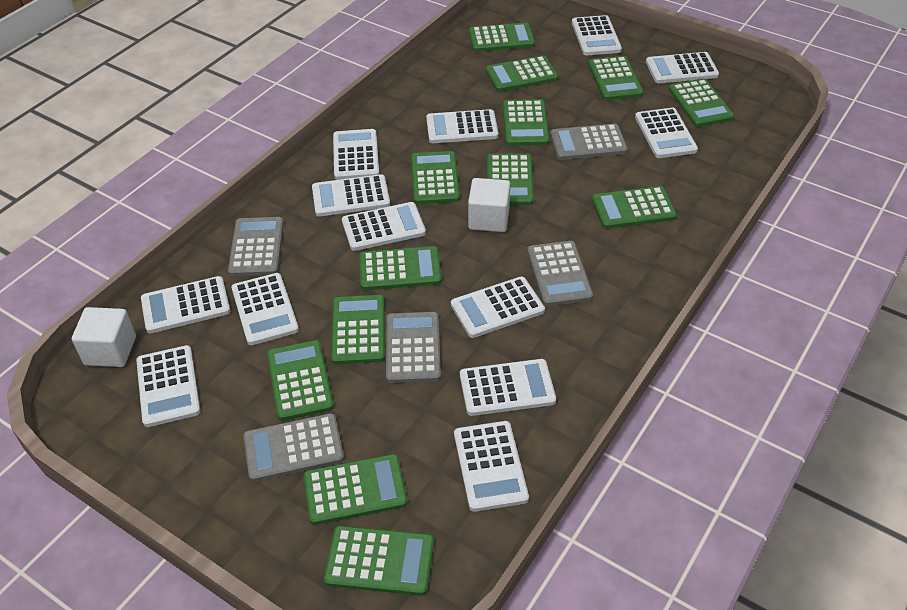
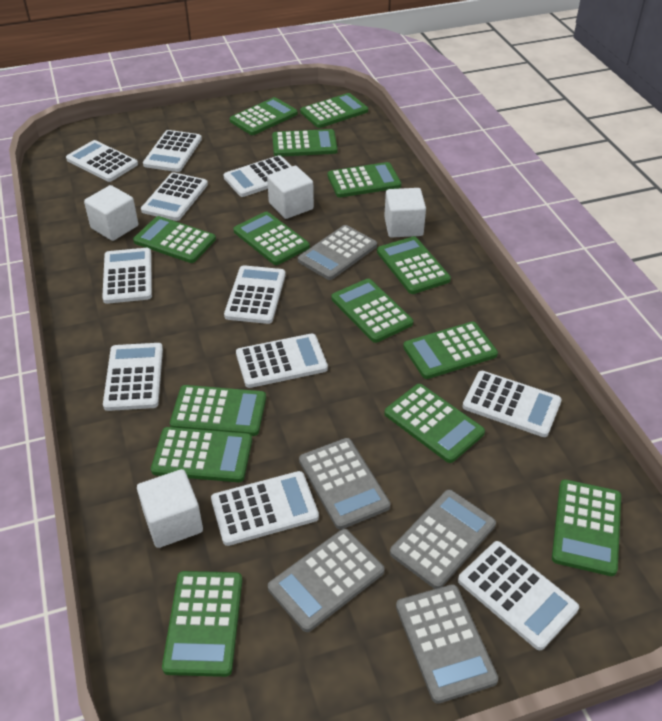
green calculator: [267,340,334,421] [304,454,407,525] [324,526,434,596] [331,295,385,364] [359,246,442,290] [411,151,460,204] [469,22,535,52] [486,55,558,92] [487,153,534,205] [503,99,549,146] [588,56,644,100] [592,186,677,229] [668,78,734,127] = 13 -> [133,216,216,263] [151,427,252,482] [162,571,242,677] [170,385,266,436] [230,97,298,135] [233,212,310,265] [272,129,337,156] [300,93,368,128] [328,162,401,197] [331,279,413,343] [377,236,451,294] [384,384,485,463] [403,322,498,379] [552,479,621,576] = 14
white calculator: [136,345,201,427] [141,276,231,333] [231,273,299,345] [312,174,390,217] [333,129,379,180] [342,202,426,251] [426,109,499,143] [451,277,545,338] [454,421,529,512] [460,359,556,416] [572,15,622,55] [635,108,698,158] [646,52,719,83] = 13 -> [66,140,138,182] [102,248,152,304] [103,343,163,411] [141,172,208,221] [143,130,202,172] [211,471,319,546] [224,155,292,197] [224,265,286,324] [236,333,328,388] [458,541,579,650] [462,371,562,437] = 11
white cube: [72,307,136,367] [468,178,510,232] = 2 -> [84,185,138,241] [137,469,203,548] [267,166,314,219] [384,188,426,238] = 4

